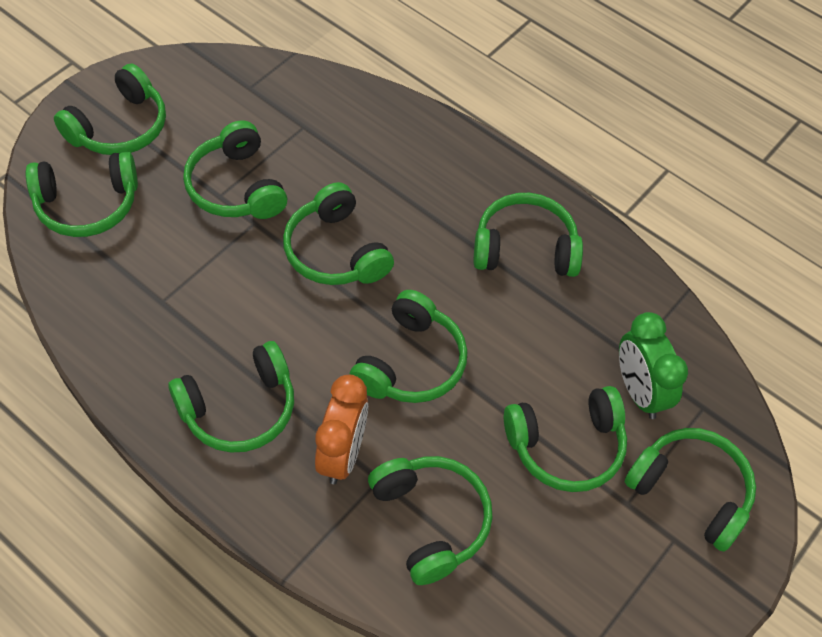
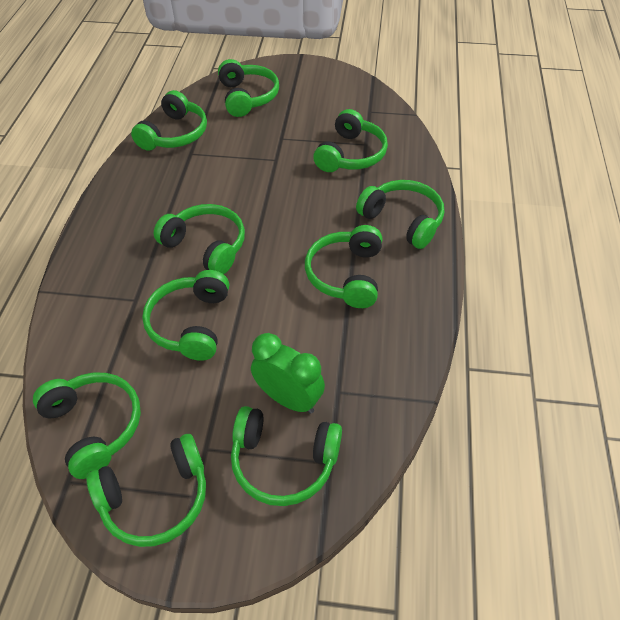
orange clock: [315,375,368,484] = 1 -> none = 0

